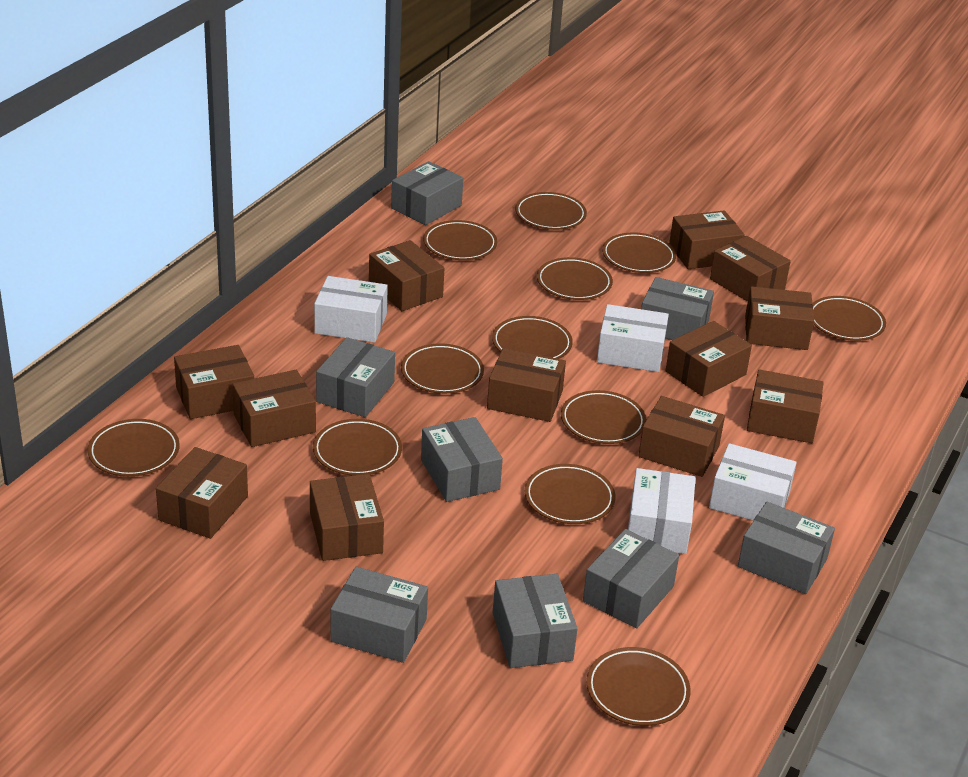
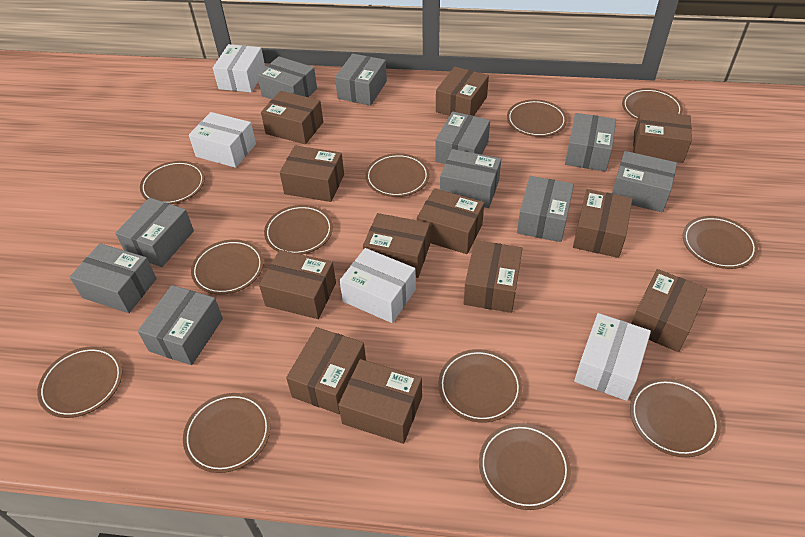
grey box: [316,337,395,417] [330,567,428,663] [391,161,463,225] [421,417,503,502] [493,574,578,668] [583,529,679,628] [641,277,714,340] [738,502,835,594] = 8 -> [70,243,157,313] [115,198,194,267] [138,285,223,365] [257,56,317,99] [335,54,387,106] [435,111,490,164] [440,149,501,208] [517,176,574,242] [565,113,616,171] [612,151,677,212] = 10

